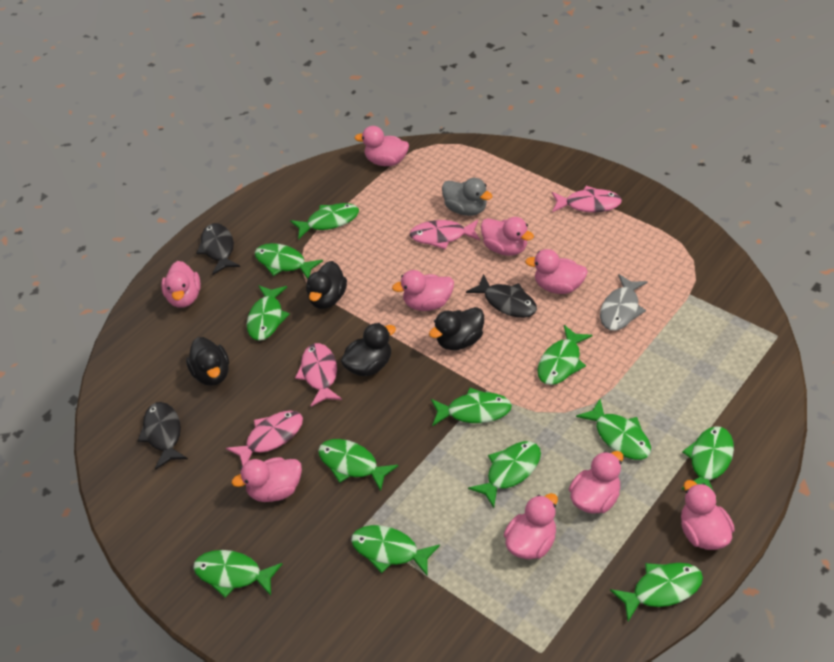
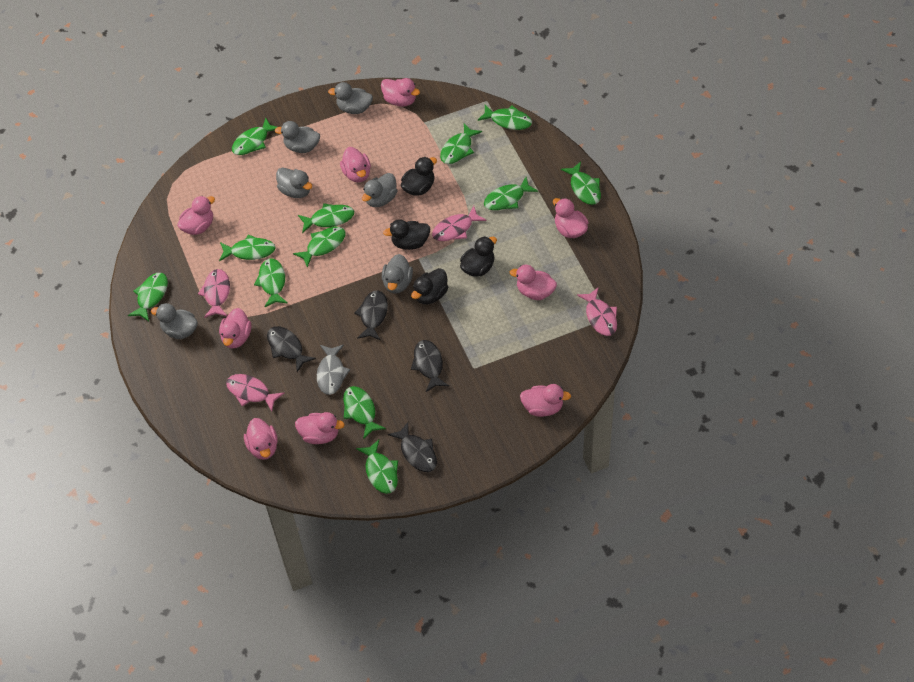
black fish: [138,402,188,470] [196,223,240,275] [466,274,537,318] = 3 -> [267,326,316,372] [354,290,388,341] [388,422,437,472] [411,340,449,392] = 4
grey duck: [442,178,492,216] = 1 -> [151,303,198,339] [275,121,320,153] [276,168,312,198] [328,82,373,114] [362,173,398,207] [382,254,413,294] = 6

